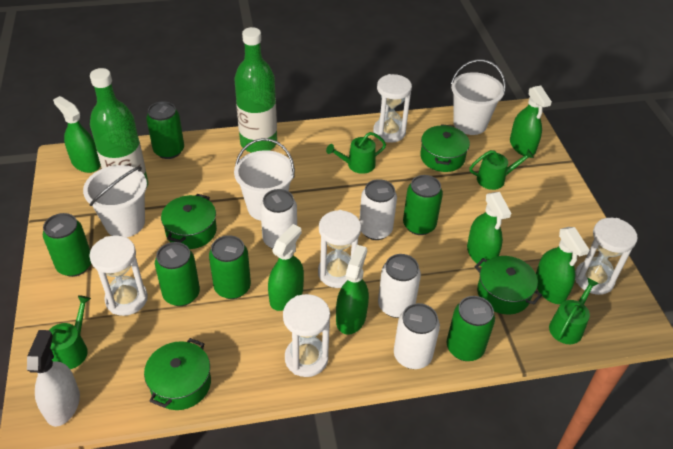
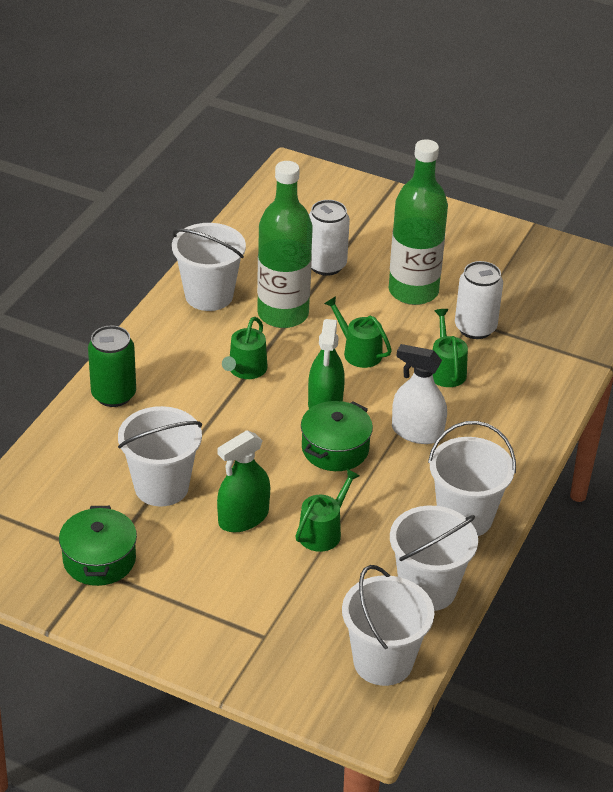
green can: [43,213,91,277] [146,101,184,159] [155,242,200,306] [209,235,251,299] [403,175,443,235] [447,296,495,361] = 6 -> [88,325,136,407] = 1
green pot: [144,338,211,410] [161,194,217,249] [420,124,470,172] [475,256,542,315] = 4 -> [59,506,137,586] [301,401,373,471] = 2
green spray bottle: [53,96,101,173] [268,224,304,311] [336,245,369,335] [467,192,511,267] [510,86,552,156] [536,227,589,304] = 6 -> [217,430,270,532] [308,319,345,409] = 2
white bucket: [83,165,147,237] [234,138,295,221] [451,59,506,135] = 3 -> [118,406,202,507] [172,223,246,311] [342,565,434,686] [390,506,478,611] [428,421,516,536] = 5
white can: [260,189,297,249] [359,179,397,240] [378,254,421,318] [394,303,440,369] = 4 -> [309,200,350,276] [455,261,503,339] = 2
white hourglass: [89,235,148,316] [283,294,330,377] [318,210,361,288] [373,74,412,143] [575,218,638,295] = 5 -> none = 0

